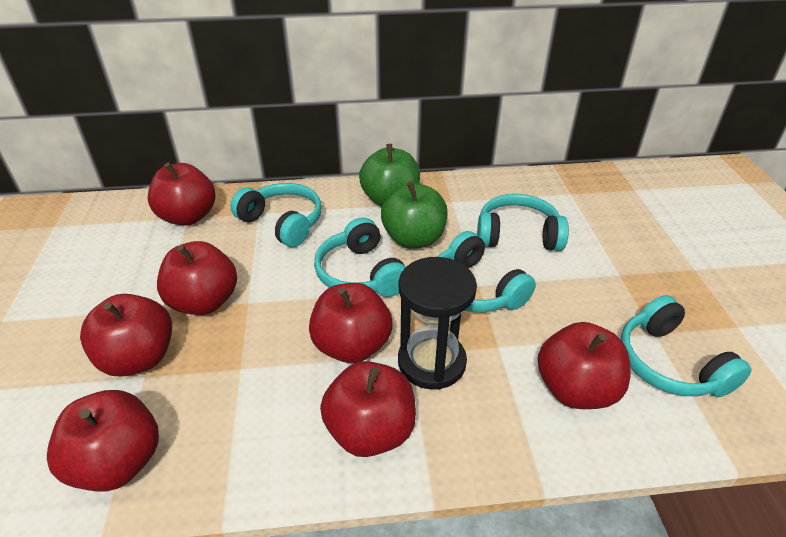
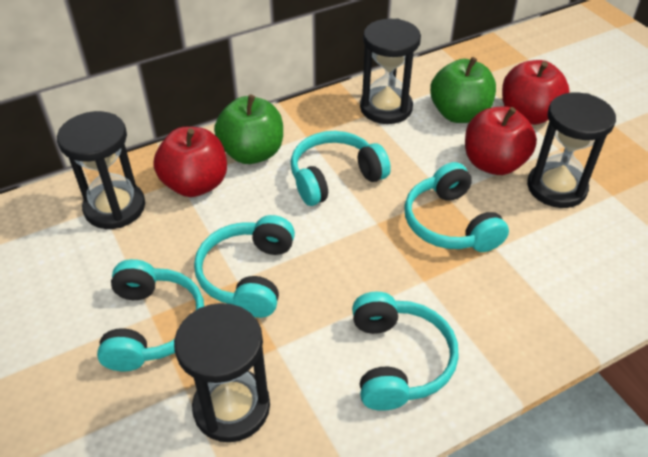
black hourglass: [398,257,477,390] = 1 -> [57,111,145,229] [174,303,270,442] [360,19,421,124] [527,93,616,208] = 4
red apple: [47,390,159,492] [80,294,172,377] [148,162,216,226] [157,241,237,315] [309,283,393,363] [320,361,416,457] [538,322,631,409] = 7 -> [153,127,227,197] [465,106,537,175] [502,60,569,125] = 3

